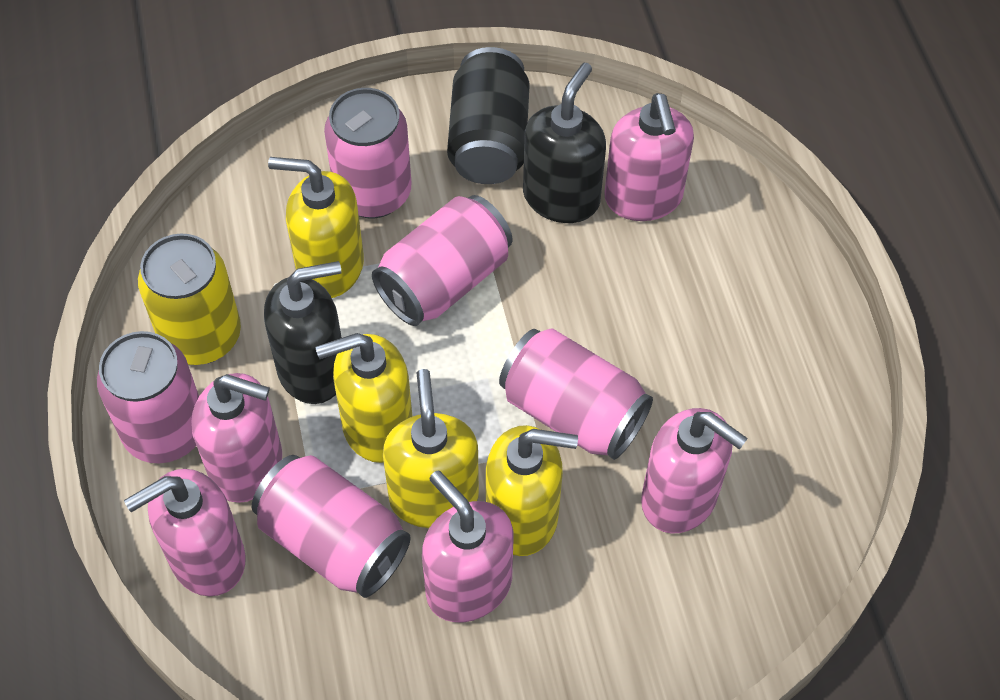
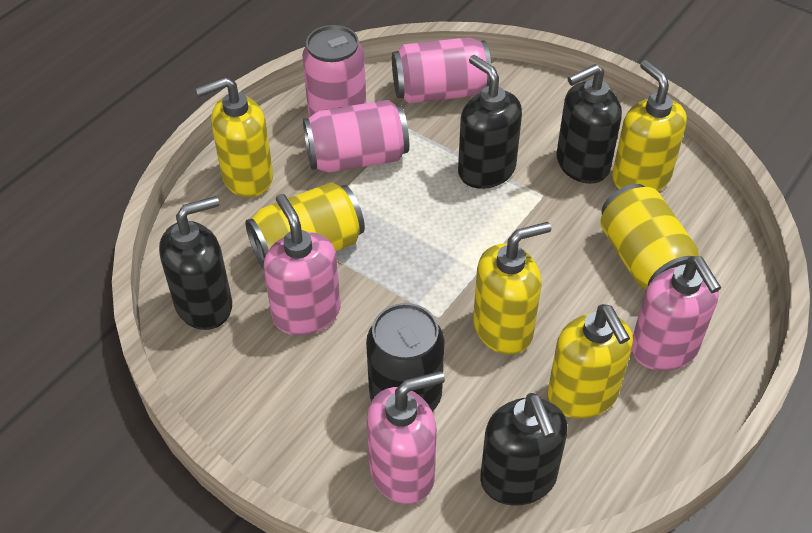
black soap dispenser: [264,261,342,404] [523,63,606,223] = 2 -> [159,196,232,330] [458,55,522,189] [480,393,568,506] [556,64,622,184] = 4
pink can: [97,331,199,463] [252,455,411,598] [324,88,411,218] [372,195,512,326] [499,328,653,460] = 5 -> [302,25,366,116] [303,100,409,173] [392,37,491,104] = 3
pink soap dispenser: [124,469,246,596] [191,373,282,503] [422,470,513,622] [604,93,694,221] [641,408,748,534] = 5 -> [263,194,340,336] [367,371,445,505] [632,256,721,371] = 3
yellow can: [138,233,241,365] = 1 -> [245,182,365,270] [600,184,699,290] = 2

